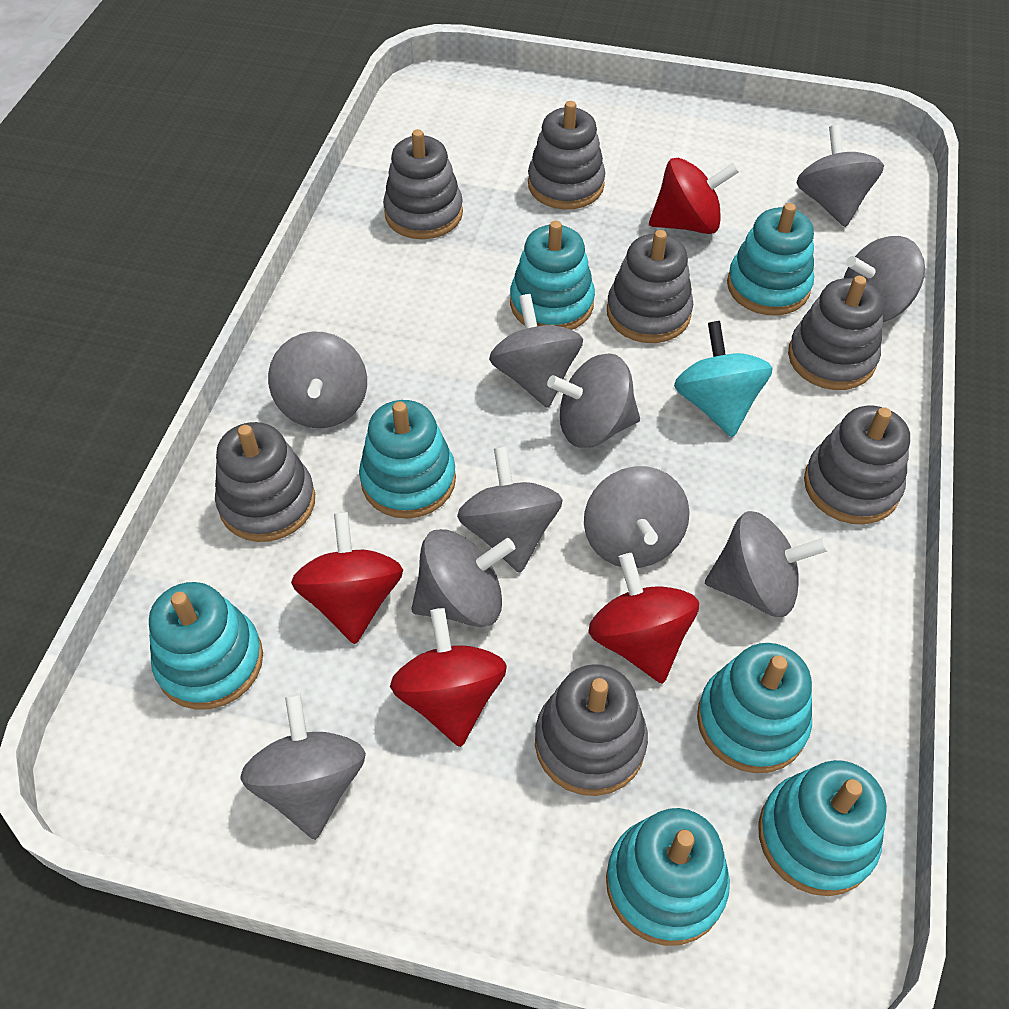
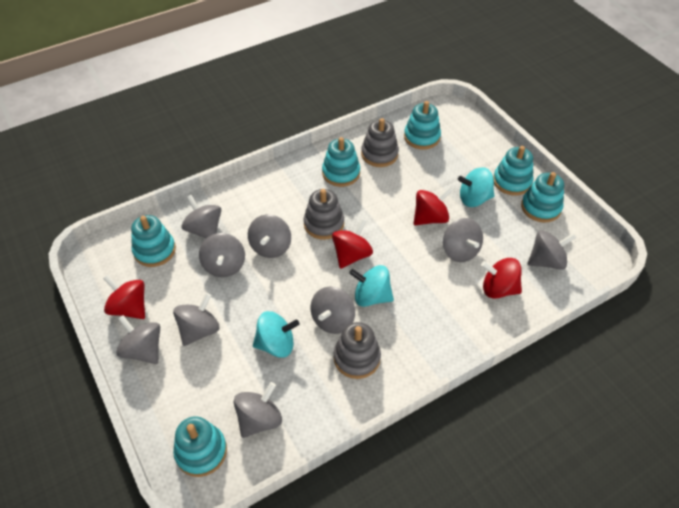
grey spinning top: [241,693,366,840] [268,332,367,428] [411,529,515,627] [457,447,563,573] [489,294,583,408] [547,353,640,448] [584,466,690,568] [705,511,829,617] [797,125,884,227] [844,236,925,322] = 10 -> [116,315,160,364] [173,293,219,346] [181,195,221,238] [199,233,245,277] [234,382,282,438] [248,214,291,258] [311,287,355,334] [443,218,483,262] [527,230,577,270] = 9
grey stacking toy: [215,422,315,542] [383,129,463,239] [528,101,605,210] [535,664,648,796] [607,230,693,343] [788,276,884,390] [804,406,910,524] = 7 -> [304,189,344,240] [334,322,381,379] [361,118,399,167] = 3
turquoise spinning top: [674,321,773,437] = 1 -> [253,311,299,358] [349,265,394,307] [458,167,494,207] = 3
turquoise stacking toy: [149,582,263,710] [359,400,456,519] [510,221,595,330] [606,808,730,946] [697,643,812,773] [727,203,814,315] [758,760,887,896] = 7 -> [131,215,176,267] [173,416,227,477] [322,137,360,187] [404,101,441,149] [493,146,533,196] [521,172,564,223] = 6

